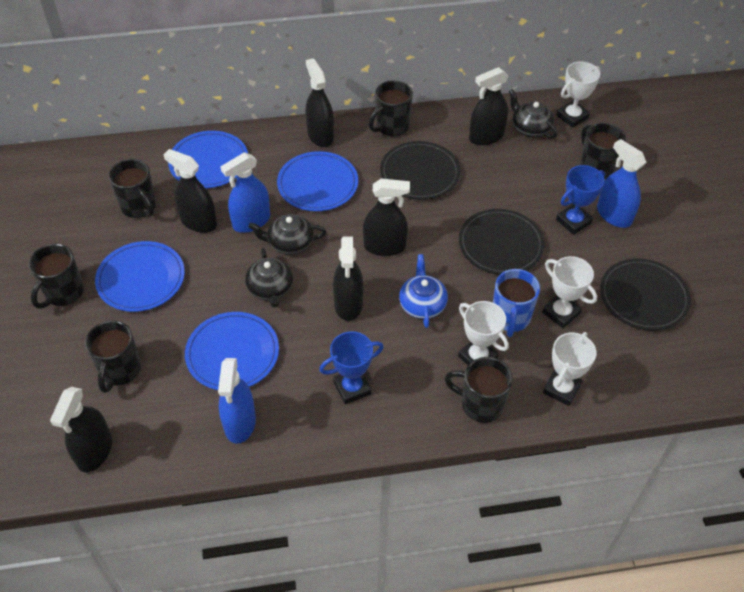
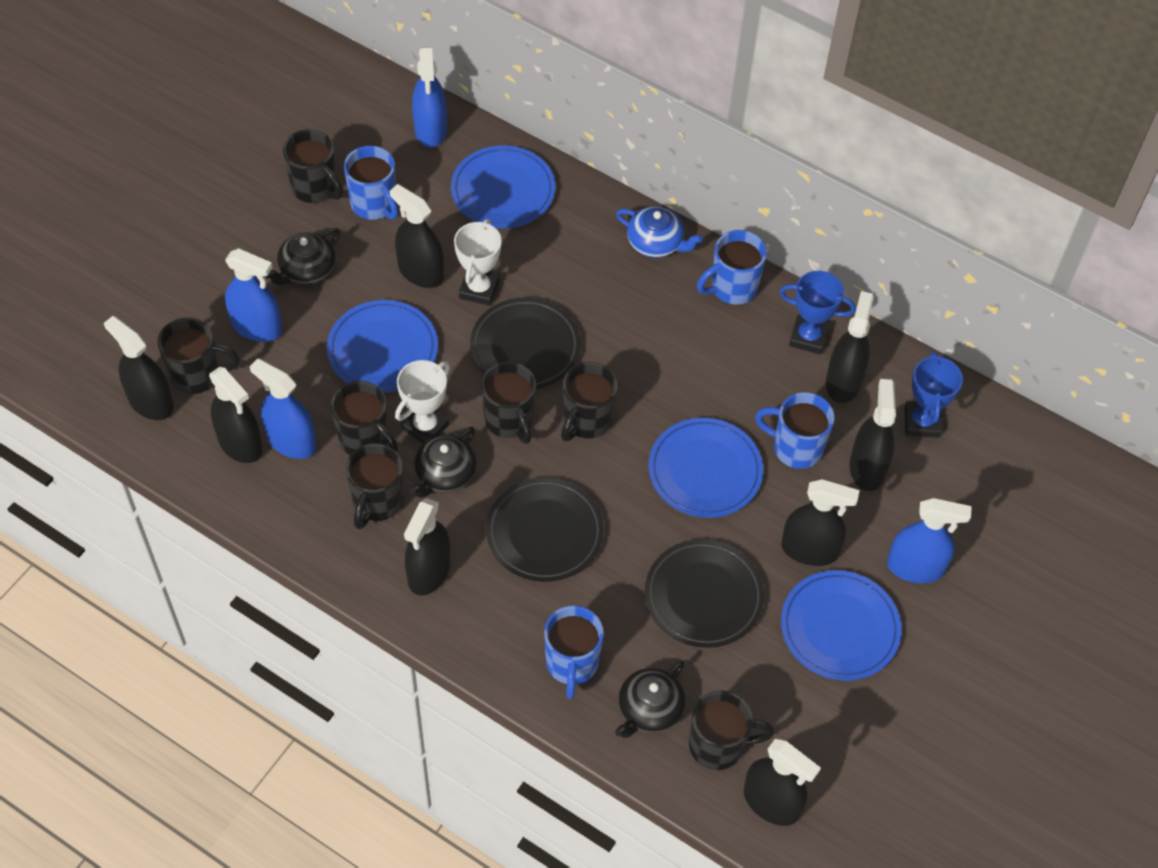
black mug: [29,244,84,309] [85,320,141,393] [108,159,156,218] [369,80,413,137] [444,357,513,423] [580,123,626,180] = 6 -> [158,318,239,394] [283,129,343,203] [331,381,398,455] [346,443,404,529] [481,361,536,444] [561,362,617,441] [689,690,774,770] = 7
black spray bottle: [50,387,112,472] [163,149,217,233] [305,58,334,147] [333,236,364,321] [363,178,410,256] [469,67,508,146] = 6 -> [104,316,174,420] [209,367,262,463] [390,184,444,288] [404,498,450,596] [744,739,821,826] [781,479,860,566] [826,291,874,403] [850,379,896,491] = 8
blue mug: [493,269,540,337] = 1 -> [344,146,398,220] [544,605,604,699] [697,230,767,305] [755,392,835,469] = 4
blue spray bottle: [218,358,256,444] [221,152,270,233] [597,139,647,228] = 3 -> [225,248,282,342] [250,358,317,459] [412,47,447,147] [887,498,972,583] = 4
white trophy: [458,301,509,365] [542,256,597,328] [543,332,597,406] [556,62,601,128] = 4 -> [395,360,450,444] [454,219,502,306] = 2

